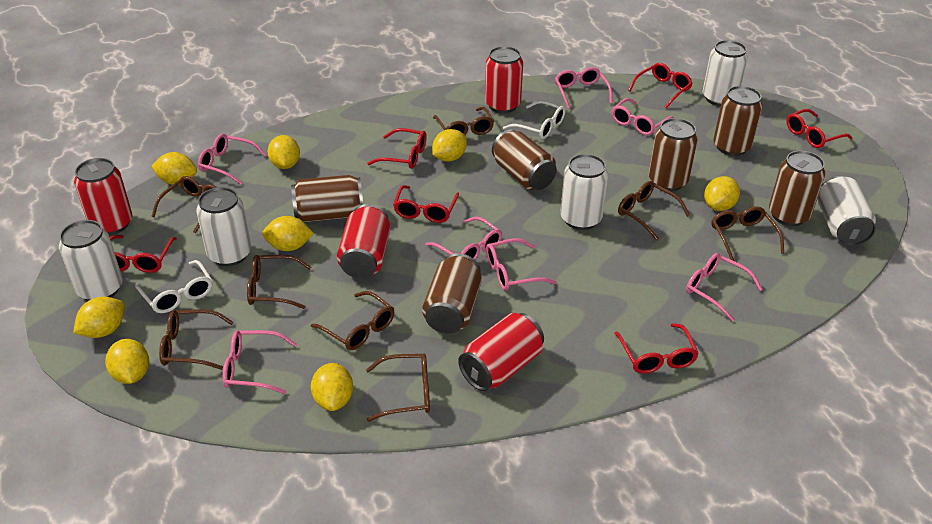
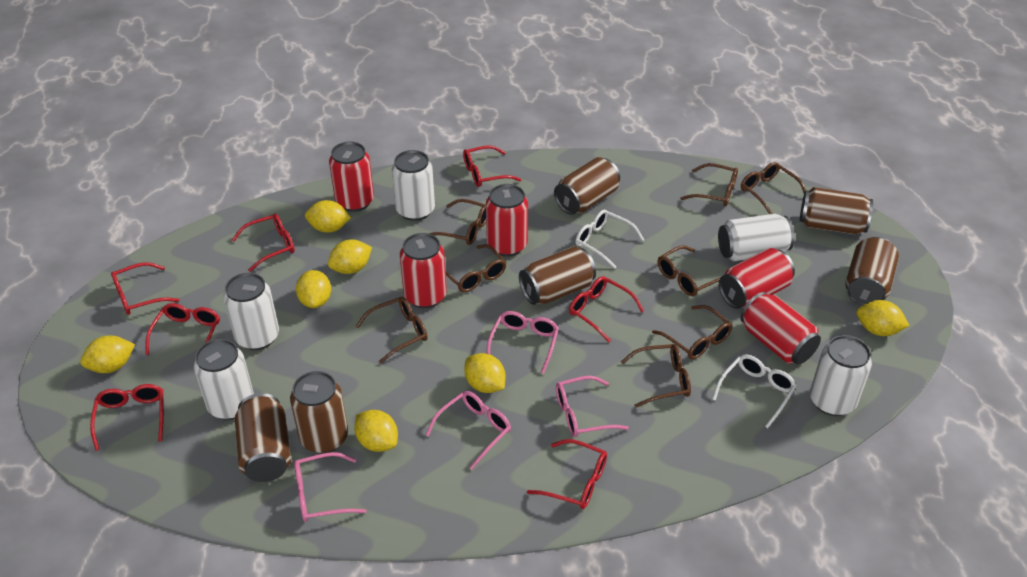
pink glasses: [198,134,267,185] [223,330,297,394] [426,217,502,260] [486,238,556,290] [555,67,613,109] [612,98,674,135] [686,253,763,322] = 7 -> [294,452,366,522] [426,391,511,470] [487,311,559,374] [556,376,629,437] = 4
red can: [74,158,132,235] [337,204,391,278] [458,313,544,391] [485,46,523,113] = 4 -> [329,142,374,212] [400,233,447,308] [486,184,528,257] [719,248,795,309] [741,292,821,365] = 5
red glasses: [110,235,177,273] [367,128,427,169] [393,185,459,223] [614,323,699,374] [628,63,693,108] [786,109,853,148] = 6 -> [90,384,164,451] [111,262,180,315] [145,303,220,355] [232,214,295,272] [463,145,522,187] [527,439,607,509] [569,276,644,342] = 7
yellow lemon: [73,297,125,338] [105,339,149,384] [151,152,197,185] [262,216,314,251] [267,135,300,169] [311,363,353,411] [432,129,467,162] [704,176,740,211] = 8 -> [80,336,135,373] [296,270,331,308] [305,200,351,233] [328,239,372,274] [354,410,398,452] [464,353,505,393] [856,300,909,336] = 7

